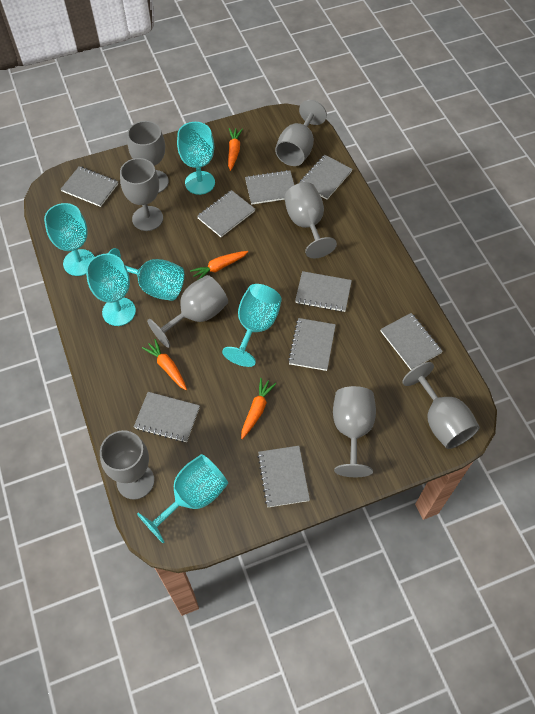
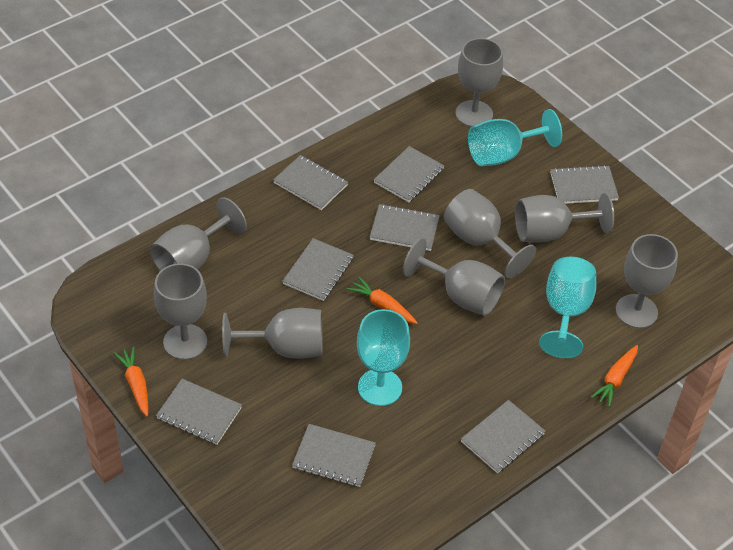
grey notebook: [61,166,118,207] [134,392,200,442] [197,190,255,237] [245,170,294,205] [258,446,310,507] [288,318,336,371] [295,271,352,312] [299,155,353,200] [380,313,443,370] = 9 -> [156,379,242,445] [273,155,348,210] [282,238,354,301] [292,424,376,487] [370,204,440,251] [374,146,444,202] [461,400,546,473] [550,165,619,204] = 8
orange carrot: [142,339,187,390] [190,251,248,280] [228,128,243,171] [241,378,276,439] = 4 -> [114,347,149,417] [347,277,418,324] [591,345,638,407] = 3
turquoise goblet: [44,203,94,276] [86,254,136,326] [108,248,184,301] [137,454,228,544] [177,122,215,195] [222,284,282,367] = 6 -> [357,309,410,406] [468,109,562,166] [539,257,597,358] = 3

